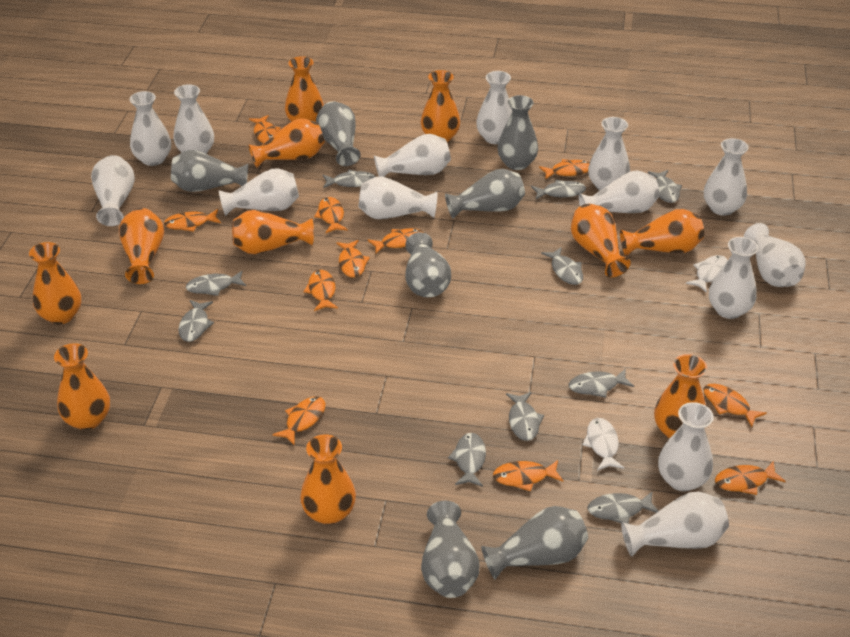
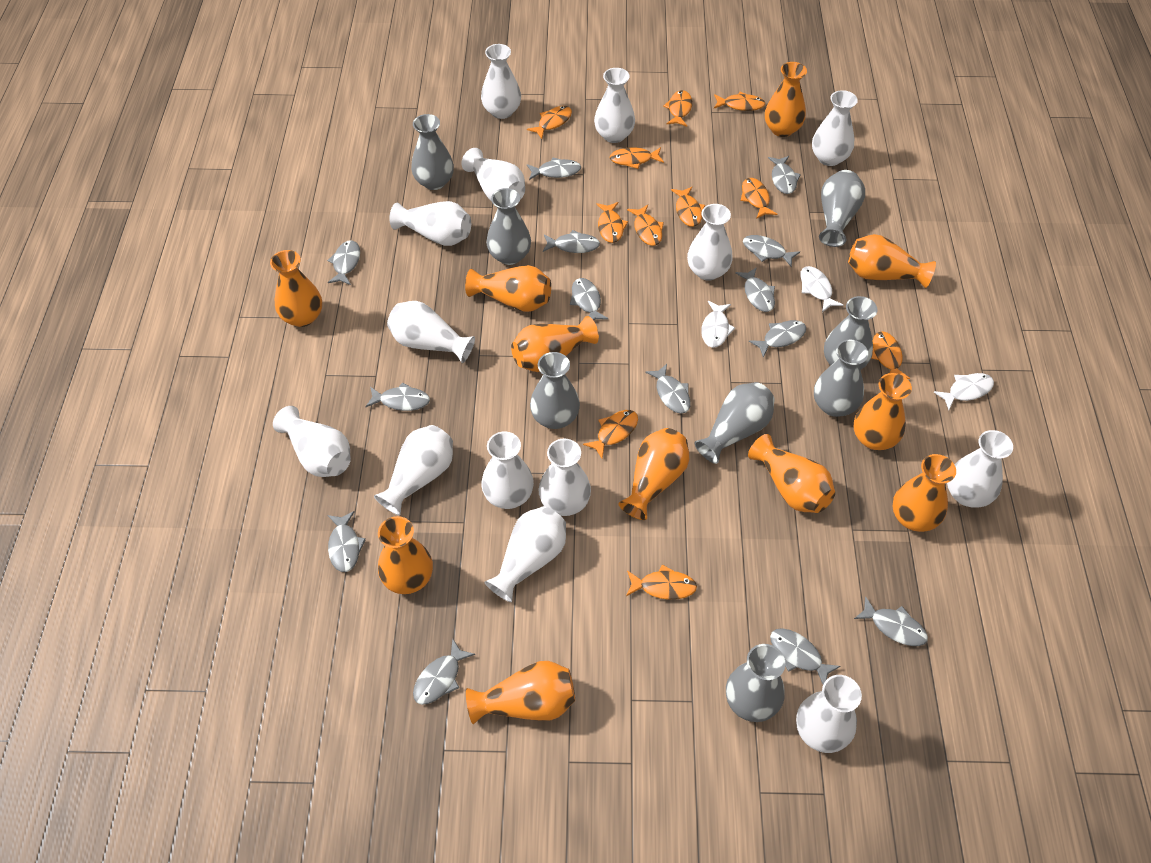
grey fish: [178,300,214,342] [186,271,246,296] [323,170,375,188] [448,433,486,487] [506,392,544,441] [531,180,586,199] [541,247,583,285] [569,368,634,398] [588,492,658,524] [648,170,682,203] = 10 -> [327,240,360,285] [327,511,366,572] [366,382,430,411] [413,638,475,705] [527,158,581,180] [543,230,600,253] [570,278,609,321] [645,364,691,414] [735,267,775,312] [743,235,800,268] [749,320,806,358] [768,156,801,194] [770,628,841,684] [854,596,928,646] = 14
grey vase: [171,150,248,192] [316,101,360,166] [405,232,451,297] [421,501,479,598] [445,169,525,219] [481,506,588,580] [497,95,538,170] = 7 -> [411,114,454,190] [486,188,531,265] [530,352,580,429] [694,382,775,464] [726,644,785,722] [814,339,868,417] [819,170,865,247] [824,296,878,370] = 8
white fish: [582,418,624,471] [686,255,728,293] = 2 -> [701,301,735,348] [800,266,843,312] [934,373,994,410] = 3

